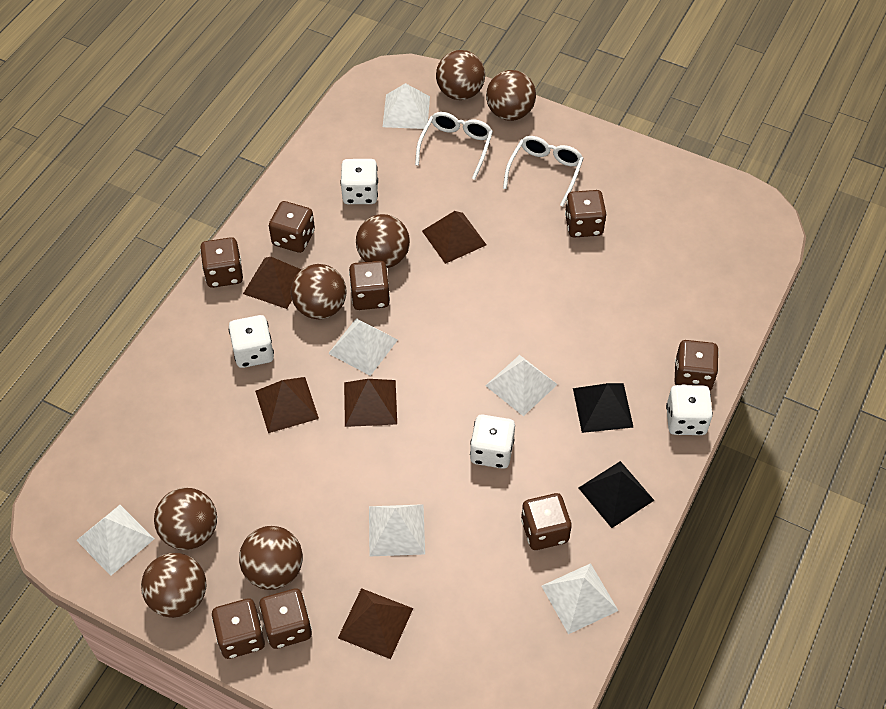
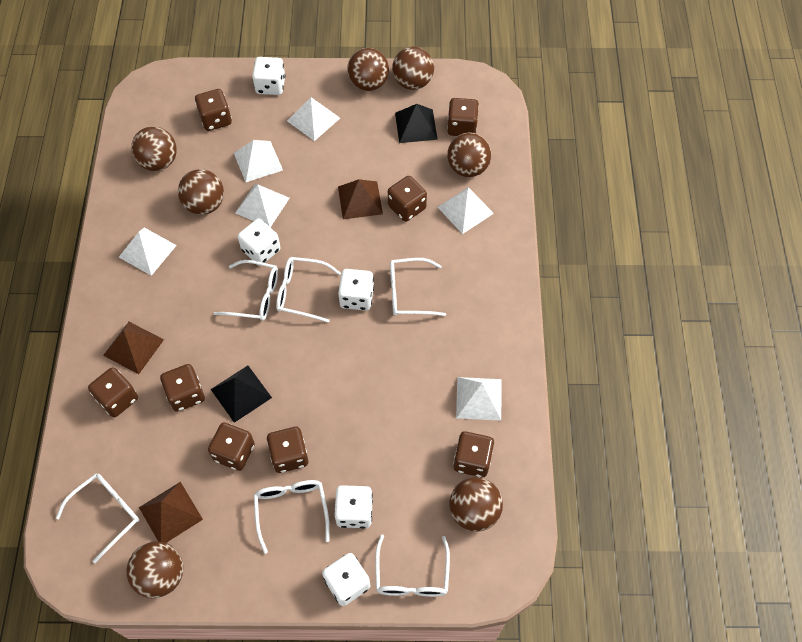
brown pyramid: [243,257,302,309] [255,377,319,433] [338,588,413,659] [344,379,397,427] [422,211,486,264] = 5 -> [103,322,164,374] [139,482,203,543] [338,179,383,219] = 3
white dice: [229,315,274,368] [340,159,378,204] [470,414,515,469] [666,385,713,435] = 4 -> [238,219,281,266] [252,57,285,95] [322,553,370,606] [334,485,373,528] [338,269,374,311] = 5
white glasses: [415,112,493,180] [503,136,584,207] = 2 -> [56,474,139,563] [213,260,278,321] [254,480,330,554] [276,257,341,323] [375,534,450,597] [390,258,446,316] = 6

